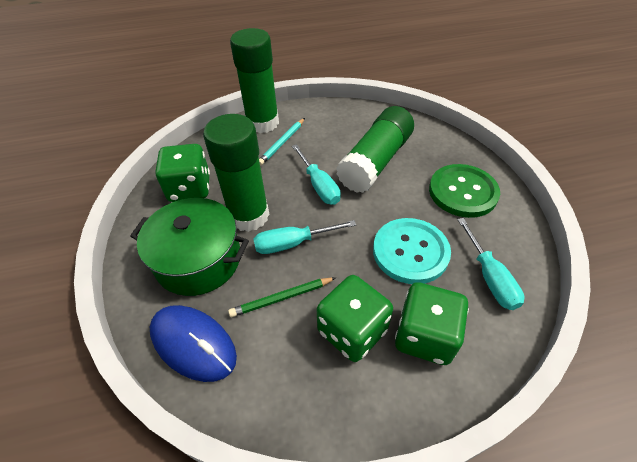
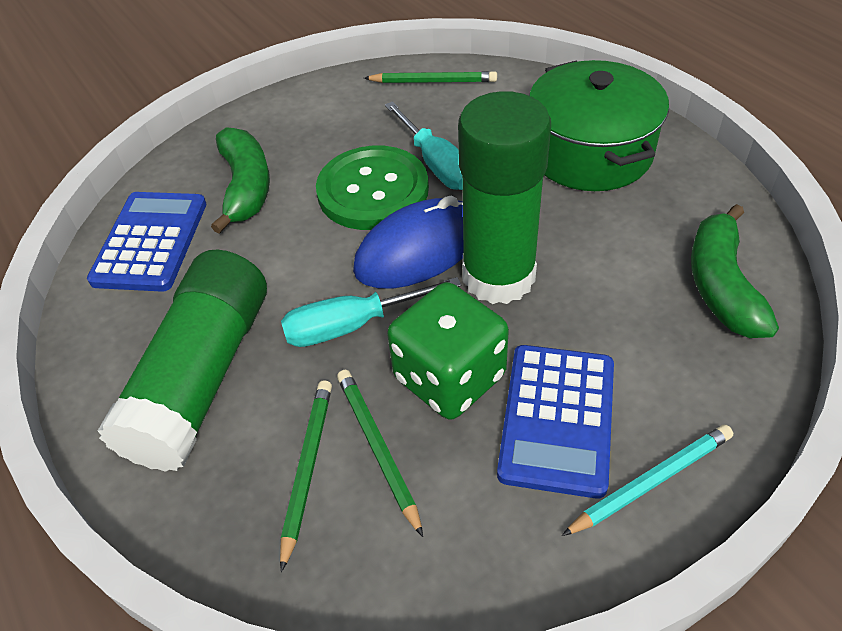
blue calculator: none = 0 -> [87,192,206,292] [497,345,614,499] = 2
green banana: none = 0 -> [211,127,270,234] [691,204,779,338] = 2
green dice: [155,144,210,202] [317,275,393,362] [395,282,469,365] = 3 -> [387,282,509,419] = 1
green glue stick: [203,114,269,232] [230,28,279,133] [336,106,414,193] = 3 -> [98,250,267,472] [458,91,551,304] = 2
green pencil: [228,277,336,317] = 1 -> [280,380,332,572] [337,370,423,537] [364,71,497,83] = 3
turquoise button: [373,218,451,284] = 1 -> none = 0
turquoise screwdriver: [253,220,356,254] [292,144,341,205] [457,218,524,310] = 3 -> [281,277,461,347] [385,101,463,190] = 2

